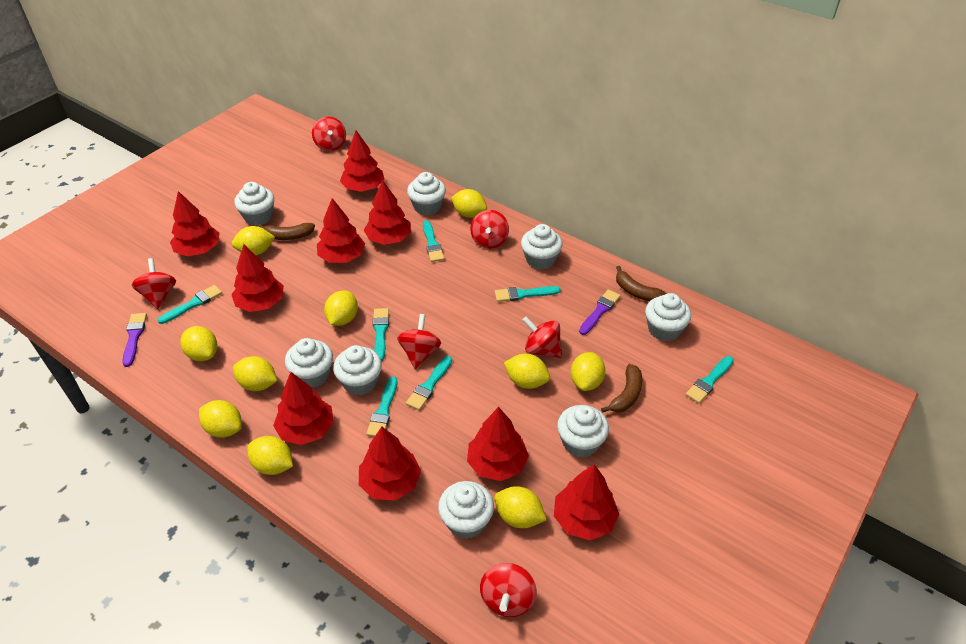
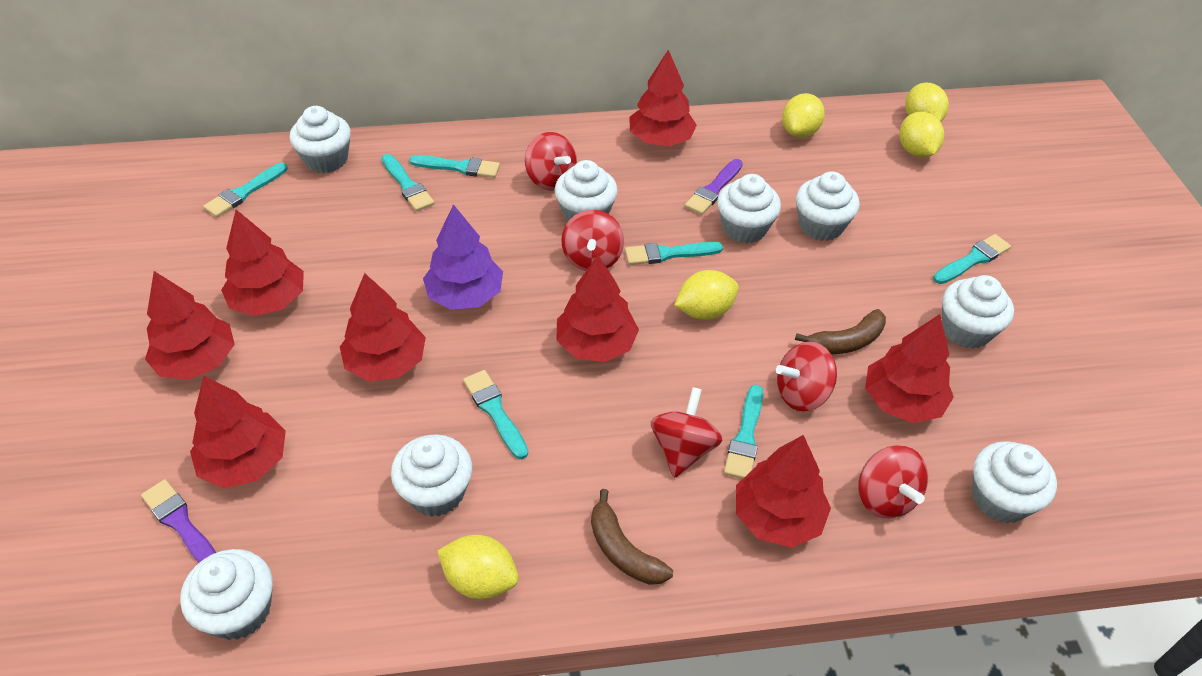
brown banana: [257,223,315,240] [601,364,642,413] [616,266,667,301] = 3 -> [591,489,673,585] [795,309,886,354] = 2
purple tree: none = 0 -> [423,204,503,310] = 1
red spinning top: [132,258,176,309] [312,117,346,151] [397,314,441,369] [470,210,509,249] [480,563,537,617] [522,317,562,358] = 6 -> [525,132,577,191] [561,210,624,271] [651,387,722,478] [776,342,837,411] [858,446,928,518] = 5
red tree: [170,191,219,256] [231,244,284,312] [273,372,334,445] [317,198,365,263] [340,130,384,192] [359,427,421,501] [364,180,411,245] [467,407,529,481] [554,464,619,540] = 9 -> [145,271,235,380] [190,376,286,488] [221,210,304,316] [340,273,426,381] [556,255,639,362] [629,50,697,146] [736,435,831,548] [865,314,954,423] = 8
yellow lemon: [180,326,217,361] [199,400,242,438] [232,226,275,255] [233,356,277,391] [247,436,293,475] [324,291,358,326] [451,189,487,218] [494,486,547,528] [504,354,550,389] [570,352,606,391] = 10 -> [437,535,519,599] [674,270,739,320] [782,93,825,138] [899,112,944,157] [905,83,949,122] = 5

